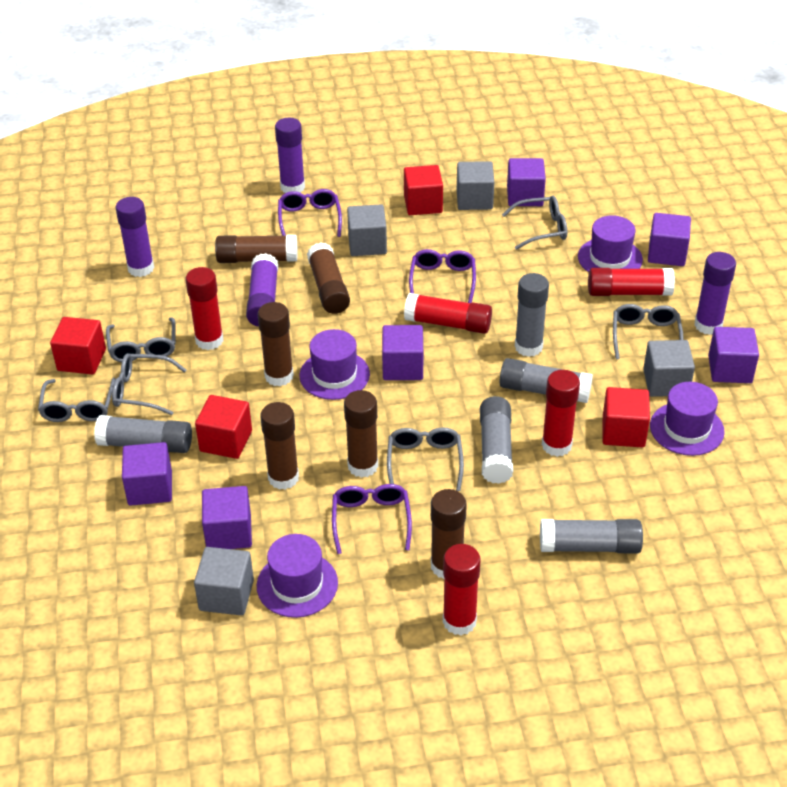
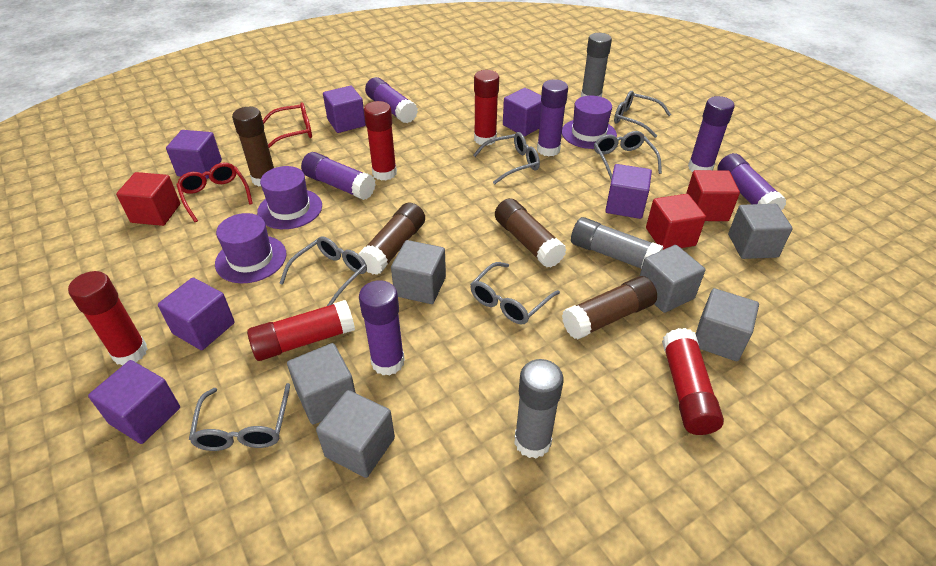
brown glue stick: [215,235,298,263] [258,302,294,386] [260,402,299,490] [307,243,350,314] [344,390,378,478] [431,489,467,579] = 6 -> [232,107,274,186] [359,203,425,275] [495,198,567,268] [562,276,657,339] = 4
grey cube: [194,547,254,616] [347,204,387,256] [457,161,494,210] [643,340,695,397] = 4 -> [287,343,356,425] [316,390,395,478] [391,240,446,304] [640,245,706,313] [696,288,759,361] [728,204,793,259] = 6
grey glue stick: [94,415,192,453] [480,396,513,484] [500,358,593,403] [515,273,549,357] [540,519,643,554] = 5 -> [514,359,564,458] [571,217,663,269] [581,33,612,97] = 3
purple glasses: [278,189,342,237] [332,484,412,554] [409,249,476,303] = 3 -> none = 0
purple glue stick: [116,197,154,277] [246,253,278,327] [275,118,305,193] [694,252,736,335] = 4 -> [301,152,376,200] [359,280,405,376] [365,77,418,123] [537,79,568,156] [688,96,735,172] [718,153,787,211] = 6
purple hat: [257,534,338,618] [300,329,370,400] [578,215,643,272] [650,382,725,456] = 4 -> [215,213,286,283] [257,166,322,229] [562,96,617,149] = 3
red cube: [50,317,106,375] [195,395,252,459] [404,165,443,215] [603,387,650,448] = 4 -> [116,172,180,226] [646,194,706,250] [686,170,740,221] = 3
red glasses: none = 0 -> [176,163,253,222] [263,102,312,148] = 2

